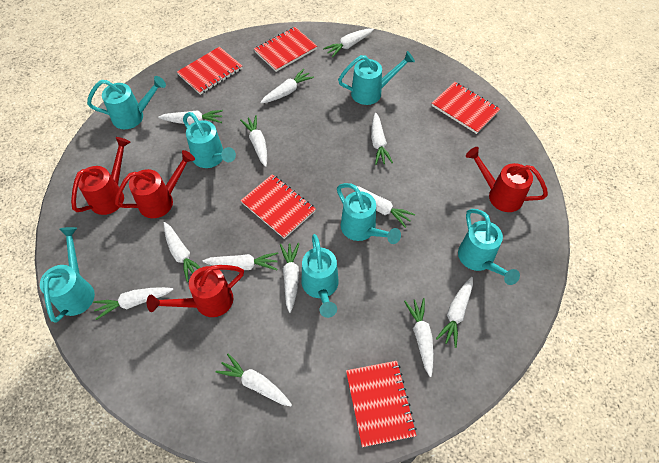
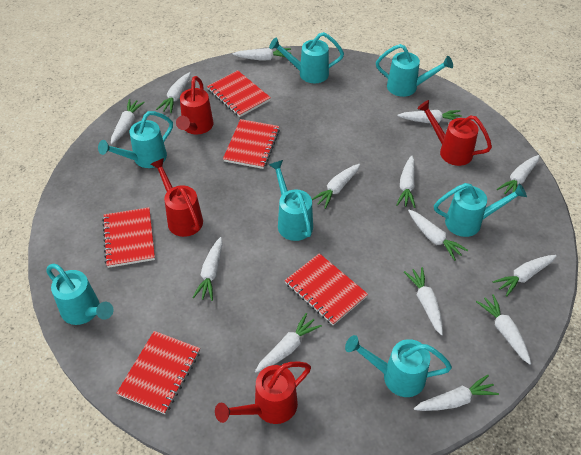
white carrot: [93,287,173,320] [158,110,223,125] [164,222,201,282] [203,252,278,270] [216,353,292,406] [240,115,267,167] [260,69,314,103] [280,243,299,313] [323,28,374,58] [353,186,415,228] [371,113,393,165] [404,298,434,377] [436,277,473,348] = 13 -> [111,99,145,144] [156,72,191,113] [192,237,223,301] [233,48,291,61] [255,313,322,373] [312,164,360,209] [396,156,415,208] [398,110,462,123] [404,267,443,335] [408,210,468,261] [414,375,499,411] [476,294,531,365] [493,255,557,296] [497,155,540,194] = 14

